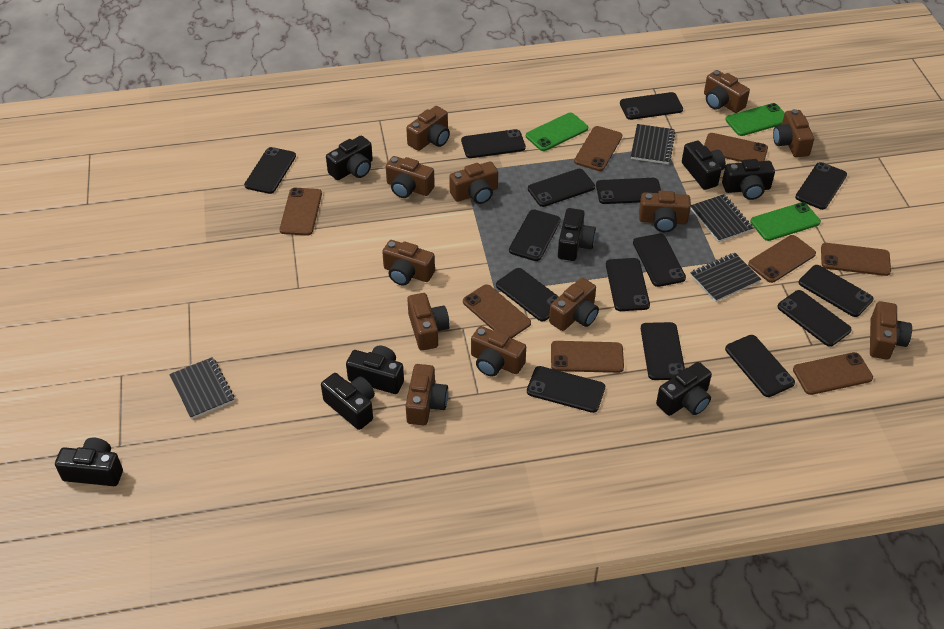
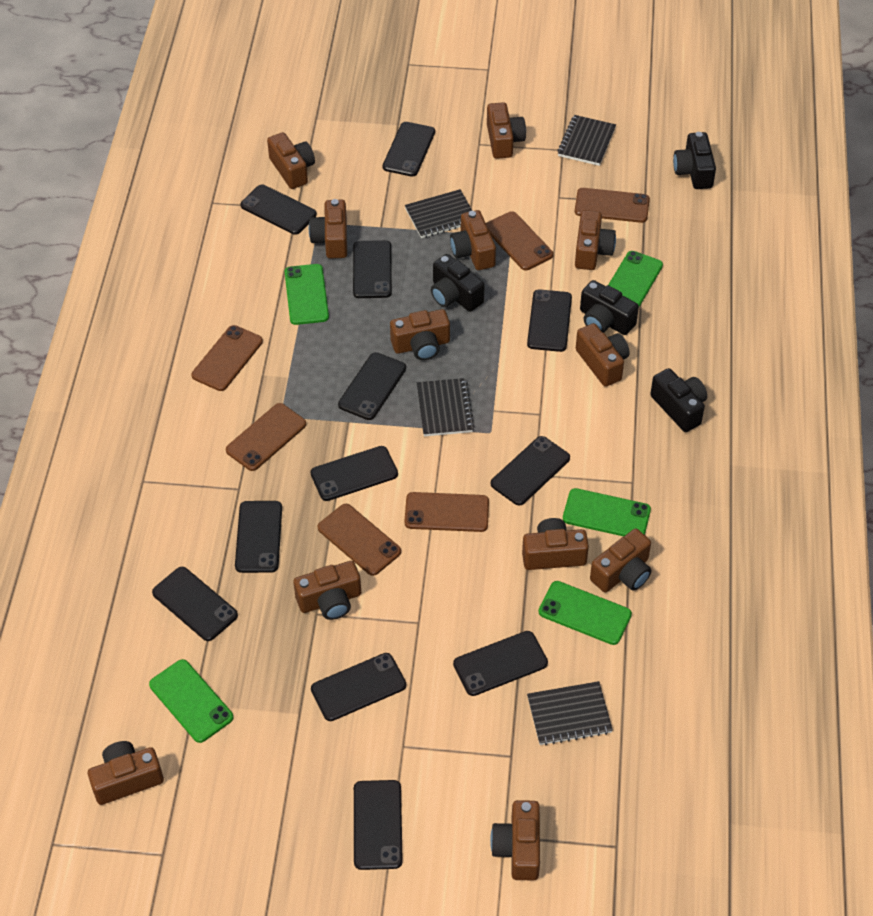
black camera: [55,438,123,486] [321,373,375,430] [326,136,373,180] [346,346,404,394] [558,208,596,261] [656,362,712,416] [682,141,726,190] [722,159,775,200] = 8 -> [431,254,485,312] [580,280,639,335] [650,368,707,432] [673,132,716,189] = 4
black phone: [244,147,296,194] [461,129,526,158] [496,268,559,322] [509,209,561,261] [527,366,605,413] [528,169,595,207] [596,178,661,204] [606,258,650,311] [620,92,683,120] [633,234,686,287] [641,322,685,380] [725,335,795,397] [778,290,852,347] [795,162,847,210] [799,265,873,317] = 15 -> [152,567,238,641] [235,501,282,573] [240,185,317,235] [310,446,398,501] [311,653,406,721] [338,352,406,420] [353,240,392,298] [354,780,403,870] [383,122,435,177] [453,631,548,696] [491,436,570,506] [527,289,572,352] = 12
brown phone: [280,188,322,236] [463,284,531,338] [551,341,624,373] [574,126,622,171] [704,133,768,162] [748,235,816,283] [793,352,873,395] [821,243,891,276] = 8 -> [191,325,263,391] [226,403,306,471] [317,504,401,576] [404,492,489,532] [486,211,553,270] [575,188,650,223] = 6
green phone: [526,113,588,151] [725,103,785,136] [750,202,821,241] = 3 -> [149,659,233,743] [284,264,329,325] [538,581,632,645] [563,488,651,536] [608,251,663,307] = 5

